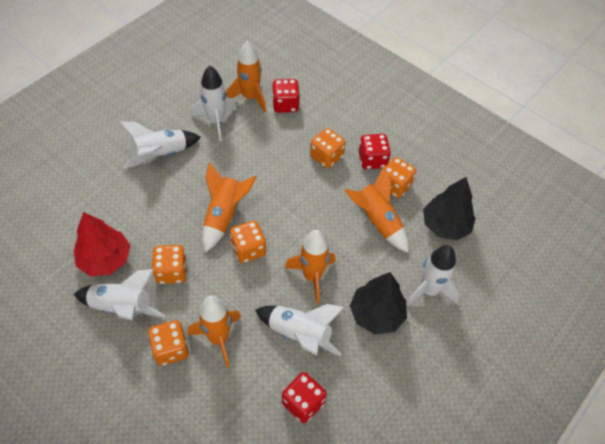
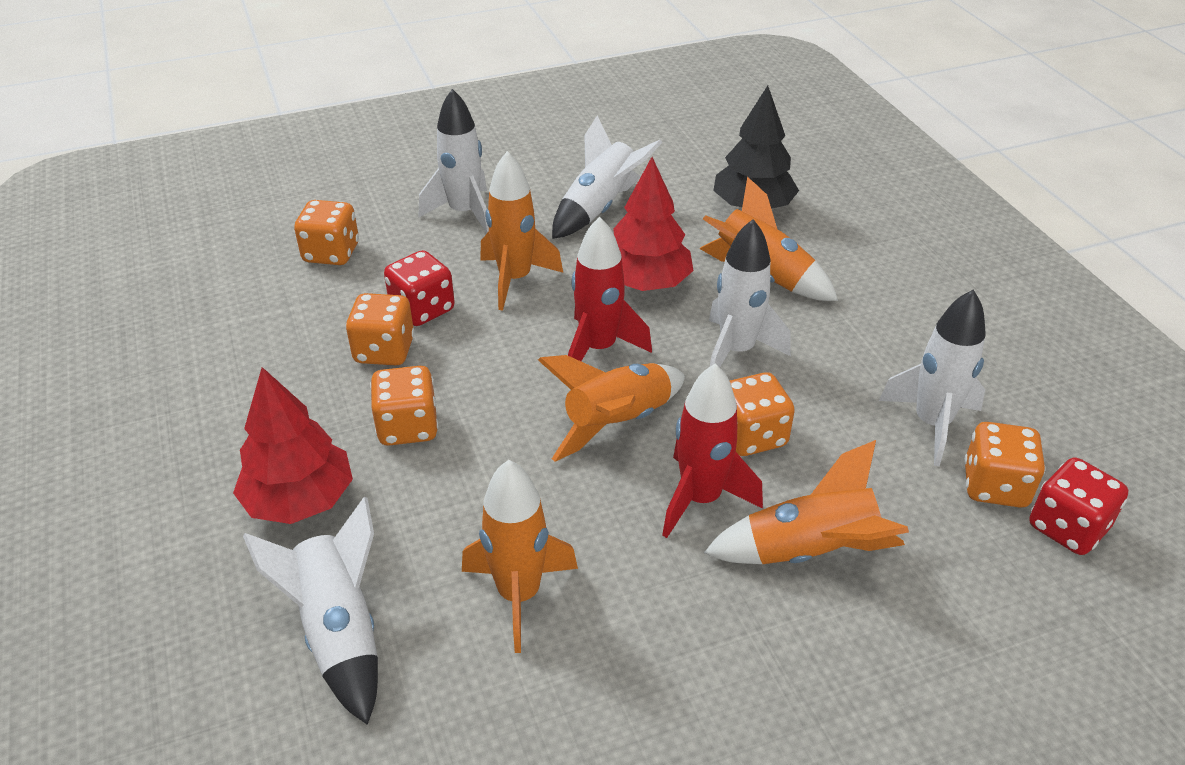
black tree: [350,272,407,334] [423,177,476,240] = 2 -> [713,85,799,209] = 1
red dice: [272,79,300,113] [282,372,327,423] [359,134,391,169] = 3 -> [384,250,455,326] [1029,457,1128,555] = 2
red rocket: none = 0 -> [568,217,652,361] [662,363,763,538] = 2
red tree: [74,212,130,276] = 1 -> [233,367,353,524] [613,157,694,291] = 2

